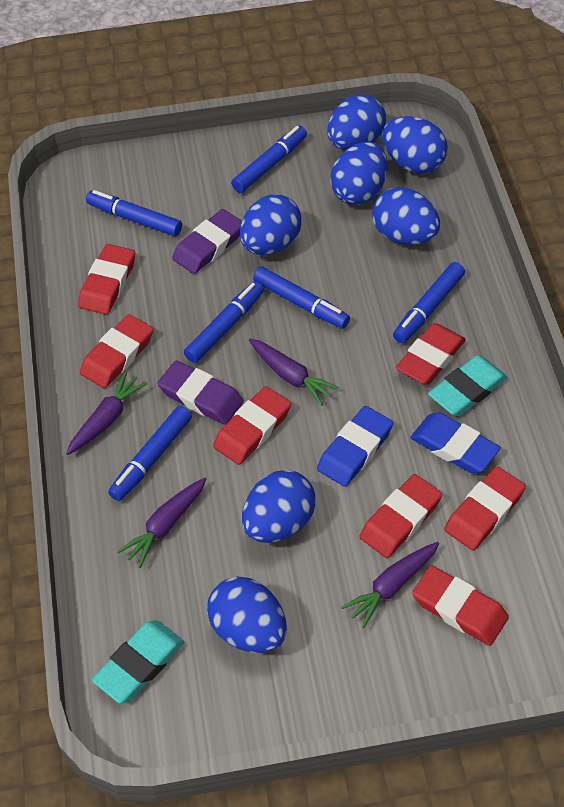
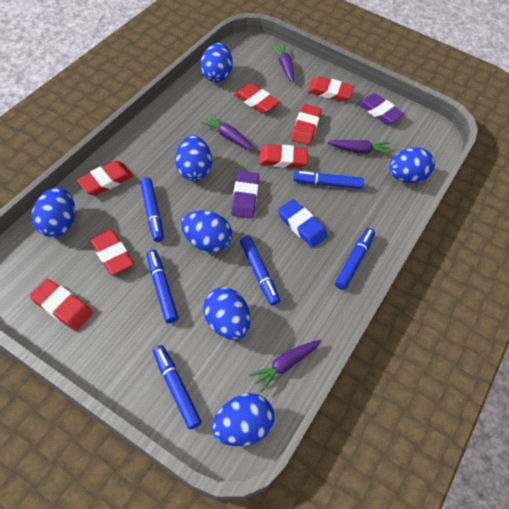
blue eraser: [317,406,393,487] [410,412,501,473] = 2 -> [278,199,328,248] = 1
turquoise eraser: [92,620,184,704] [428,355,508,416] = 2 -> none = 0

